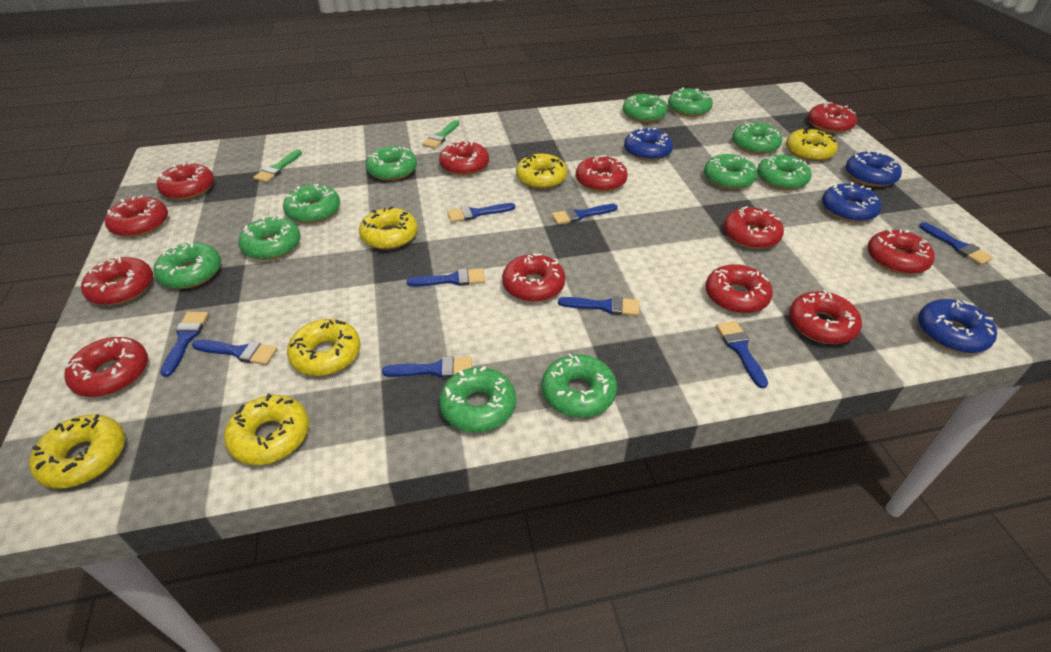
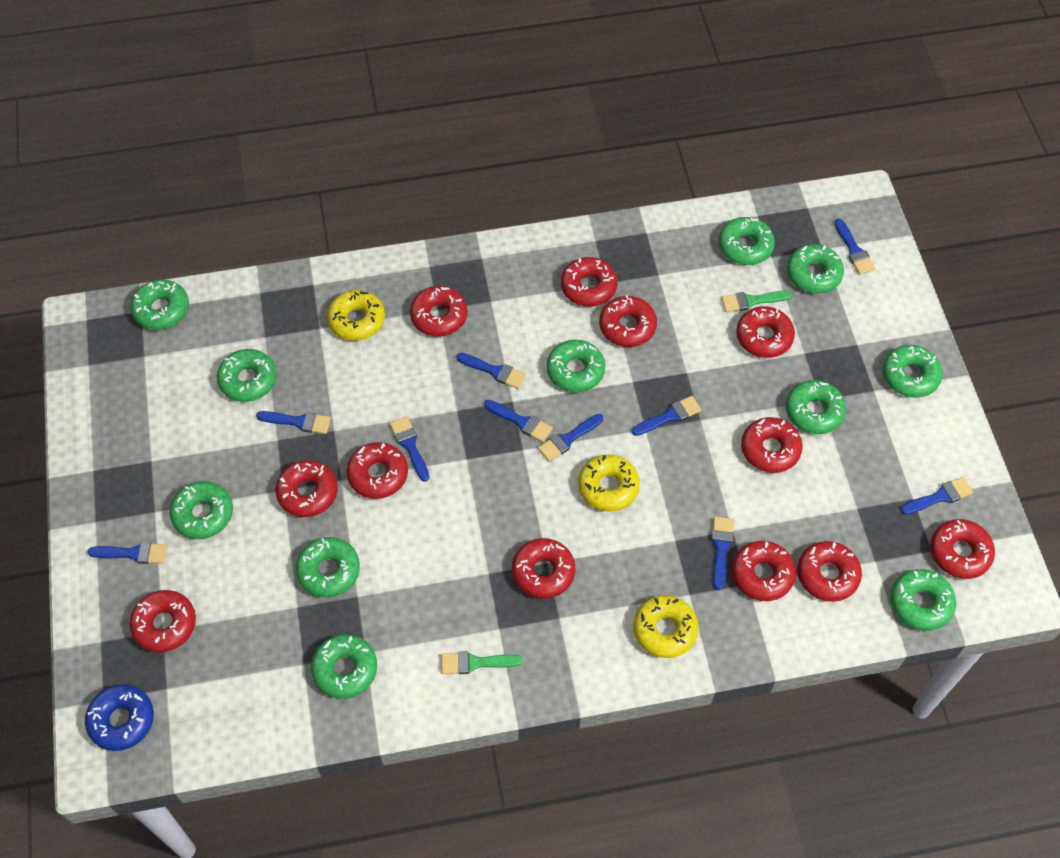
blue brush: [160,312,209,377] [192,340,277,365] [382,356,472,378] [407,268,485,287] [447,203,515,222] [551,204,618,225] [558,296,639,316] [716,321,768,388] [919,222,993,265] = 9 -> [87,542,167,564] [256,411,331,434] [390,416,429,482] [456,353,526,389] [484,400,553,442] [538,414,603,462] [632,396,701,436] [712,517,734,590] [835,218,876,274] [901,477,974,515] = 10
blue donut: [624,128,673,161] [822,182,882,222] [846,150,902,187] [918,299,997,353] = 4 -> [85,684,154,751] = 1
yellow donut: [29,414,125,489] [224,394,309,465] [287,319,361,376] [359,206,418,250] [516,154,567,189] [786,128,838,161] = 6 -> [327,290,385,341] [578,454,640,511] [633,595,699,658] = 3

